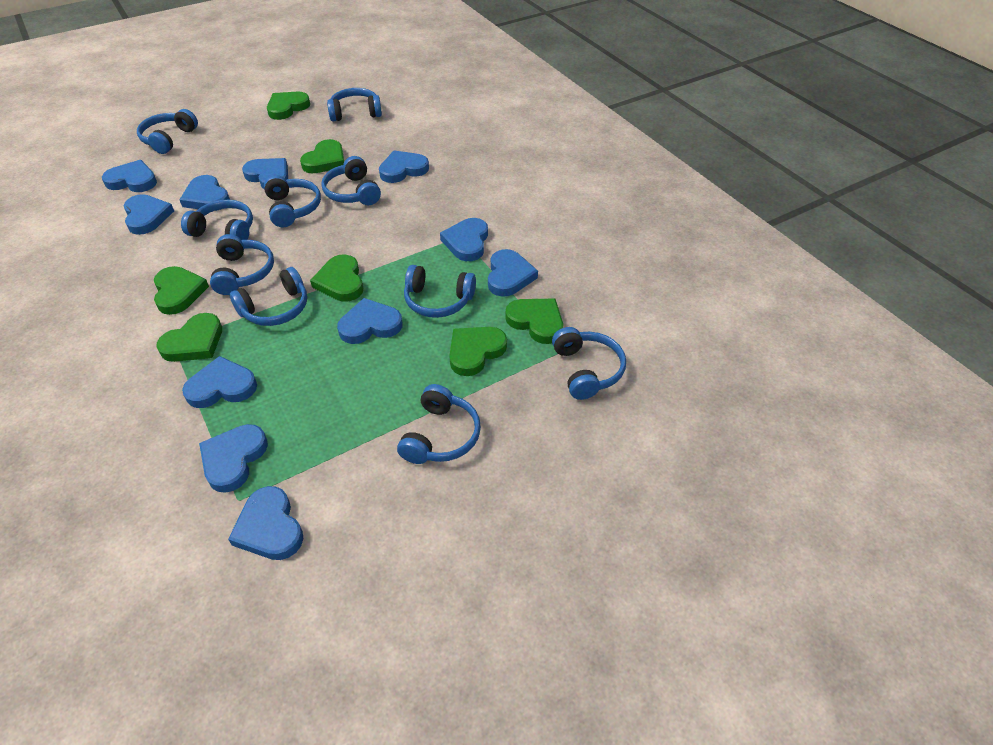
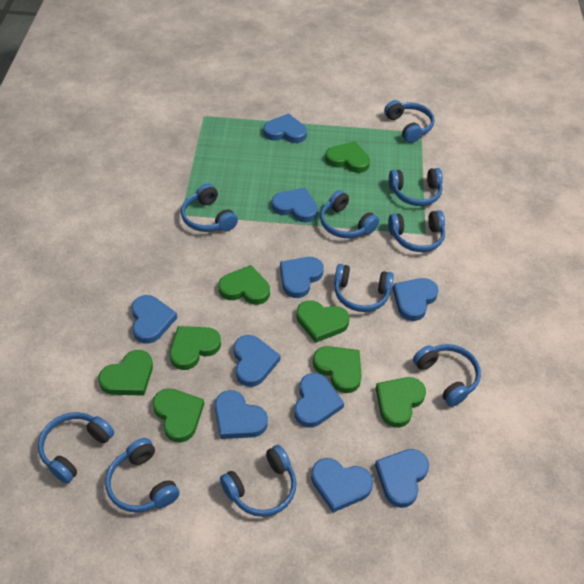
blue heart: [102,160,157,192] [124,194,174,235] [180,175,230,211] [182,356,257,408] [199,424,268,493] [228,486,304,560] [242,158,288,189] [337,298,403,344] [379,150,429,183] [440,218,488,261] [488,249,538,297] = 11 -> [131,295,177,344] [215,390,268,439] [234,335,281,387] [263,113,307,143] [272,188,318,222] [280,257,324,298] [294,373,344,427] [311,458,373,513] [375,449,429,508] [393,278,439,321] = 10
green heart: [154,266,209,315] [156,313,222,362] [267,92,310,120] [300,139,344,173] [310,254,363,302] [449,327,507,376] [505,299,563,344] = 7 -> [98,350,153,396] [152,388,204,443] [170,326,221,370] [218,265,270,305] [296,300,350,343] [313,346,362,393] [325,141,370,173] [376,377,426,428] = 8

